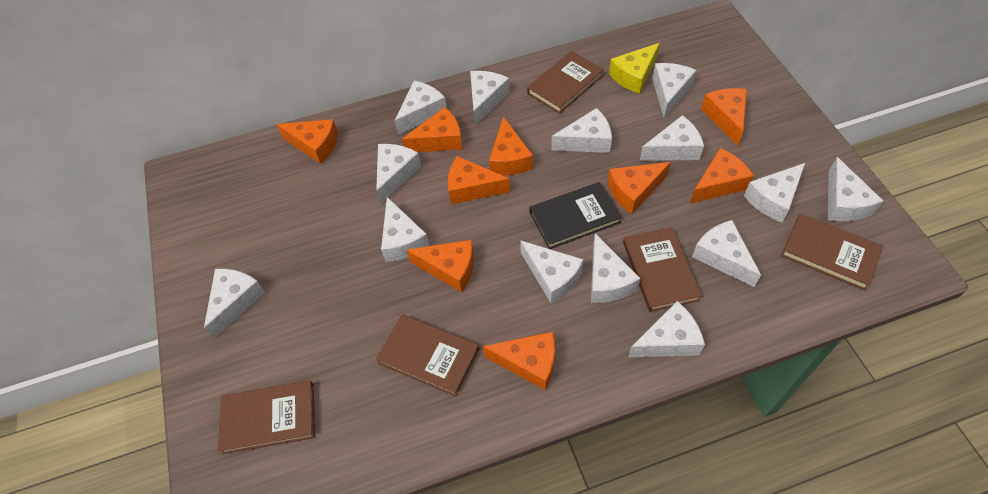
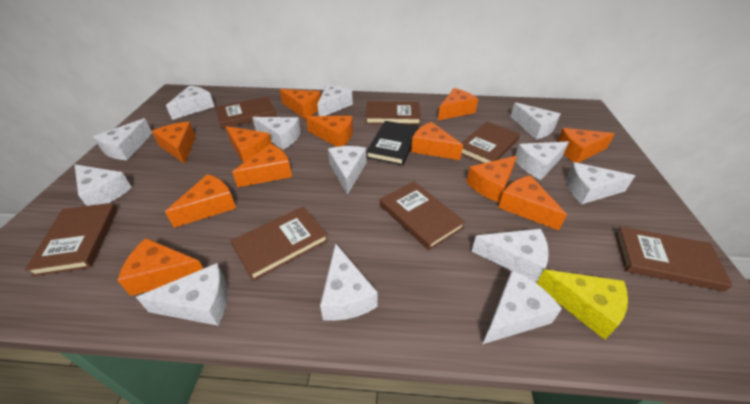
brown book: [218,381,315,454] [376,314,479,397] [527,51,604,114] [623,227,702,312] [781,214,883,290] = 5 -> [25,203,118,277] [215,97,277,128] [230,206,328,281] [366,101,421,125] [380,181,465,250] [461,122,520,164] [615,226,733,292] = 7
orange cheese: [276,119,338,164] [402,107,463,152] [407,240,474,292] [448,156,510,204] [483,332,555,390] [489,117,533,175] [607,162,671,214] [690,148,754,203] [701,88,747,146] = 9 -> [117,238,203,296] [152,122,196,164] [165,174,236,228] [225,126,272,163] [232,144,292,187] [280,89,321,119] [306,116,353,147] [411,122,463,160] [438,88,478,120] [466,156,517,202] [498,175,567,230] [557,128,615,163] = 12
white cheese: [204,269,265,339] [376,144,421,204] [381,197,429,262] [395,81,447,135] [470,71,510,125] [520,240,584,304] [551,108,612,153] [591,234,640,303] [628,301,705,357] [640,115,704,161] [652,63,697,118] [692,220,761,287] [744,163,805,223] [828,157,883,221] = 14 -> [75,164,132,206] [93,118,152,160] [136,263,228,326] [166,86,215,120] [252,117,301,150] [317,84,353,116] [320,243,378,321] [328,146,367,195] [472,229,549,283] [483,270,562,344] [510,102,560,139] [515,142,569,180] [566,162,635,204] = 13

